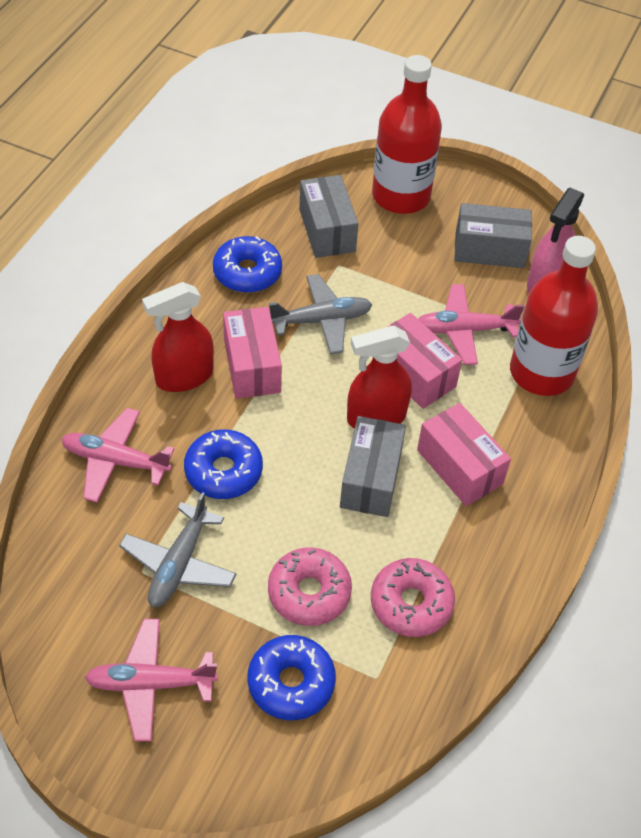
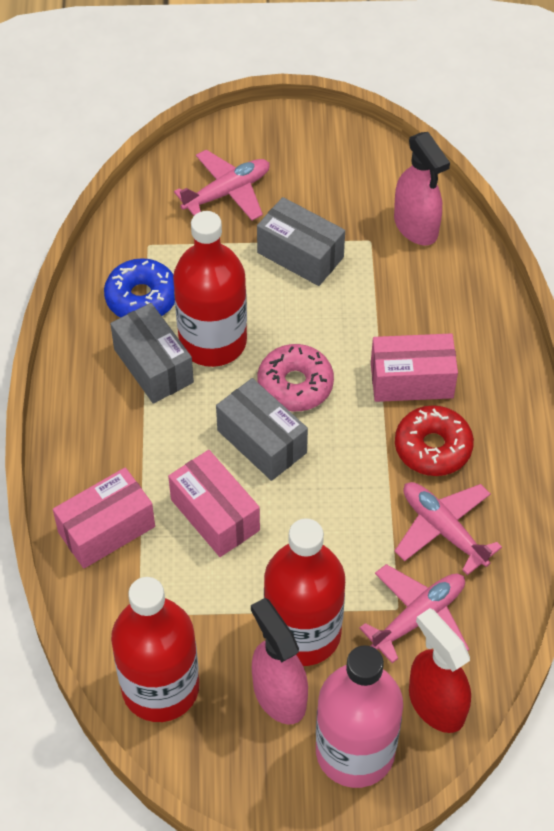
blue donut: [184,429,263,499] [213,236,282,293] [248,635,336,720] = 3 -> [104,258,175,317] = 1
grey plane: [119,492,236,607] [269,274,372,354] = 2 -> none = 0
pink bottle: none = 0 -> [316,645,403,788] = 1
pink donut: [268,547,352,626] [371,558,455,637] = 2 -> [257,344,334,411] = 1
pink spray bottle: [527,188,585,292] = 1 -> [251,598,308,724] [394,132,450,245] = 2
red bottle: [372,55,442,214] [510,236,598,396] = 2 -> [111,577,199,722] [173,211,247,367] [264,518,345,666] = 3
red donut: none = 0 -> [395,405,474,476] = 1
red spray bottle: [142,282,214,392] [347,326,412,429] = 2 -> [409,608,471,733] = 1

